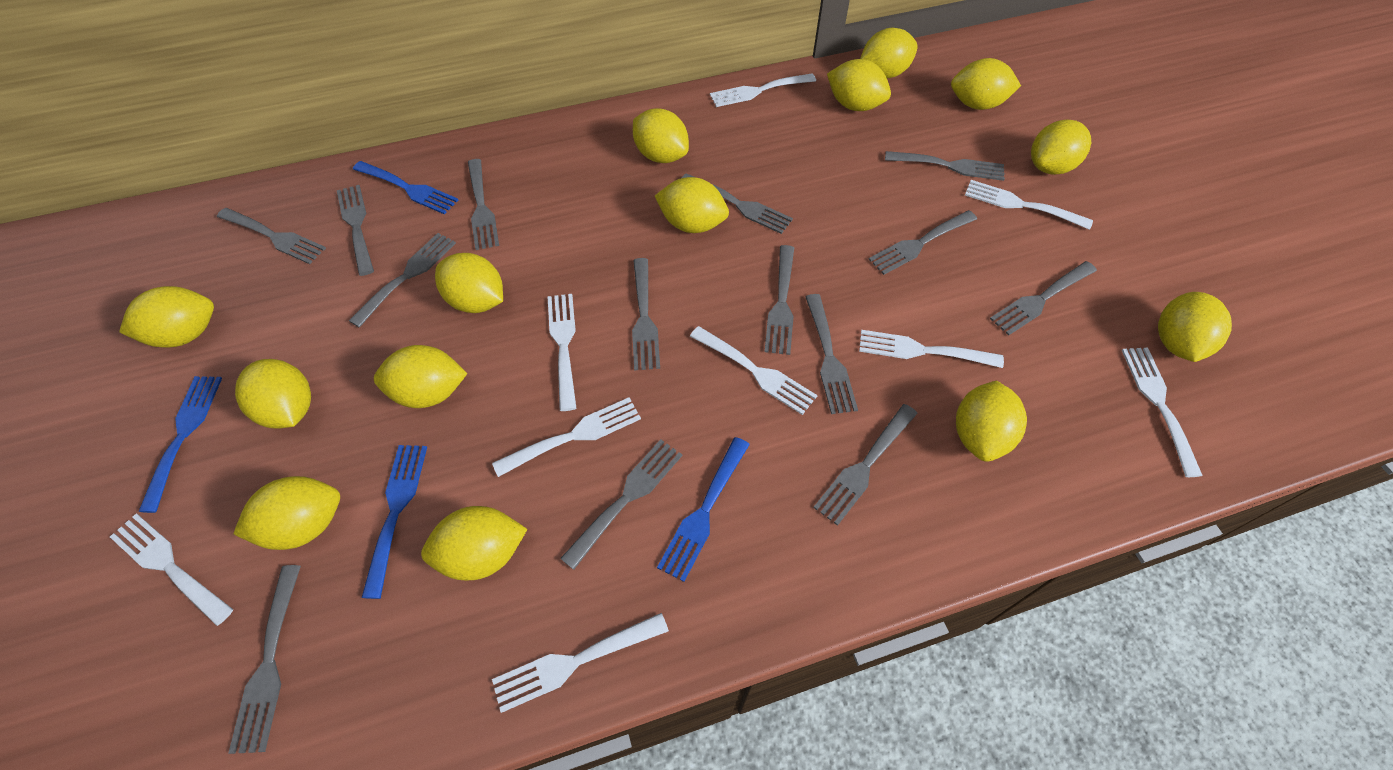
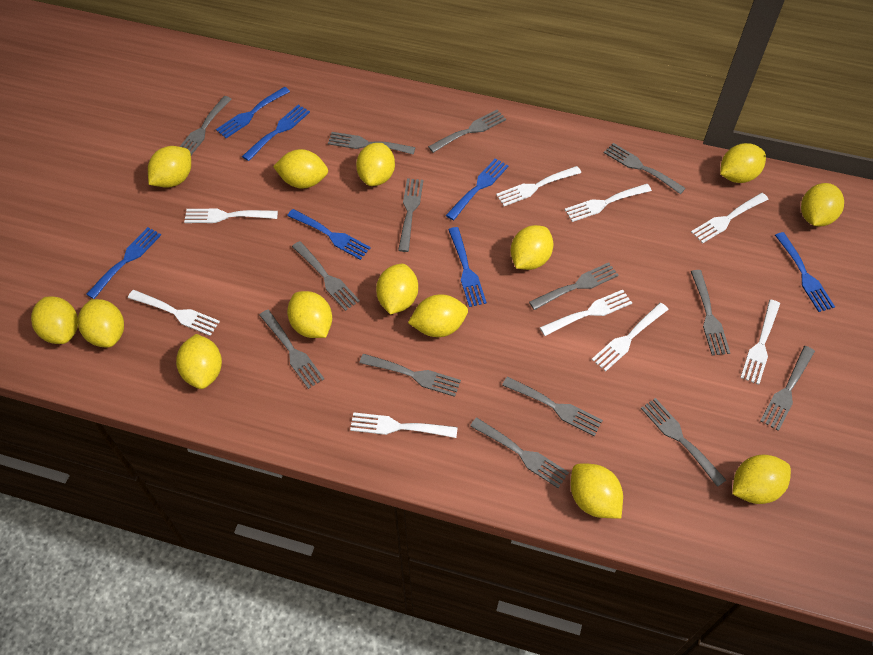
blue fork: [138,376,222,513] [353,161,458,215] [362,445,427,599] [657,437,750,582] = 4 -> [86,227,161,299] [216,87,290,138] [242,104,310,161] [287,209,371,260] [446,158,509,220] [448,227,487,307] [775,232,835,312] = 7

